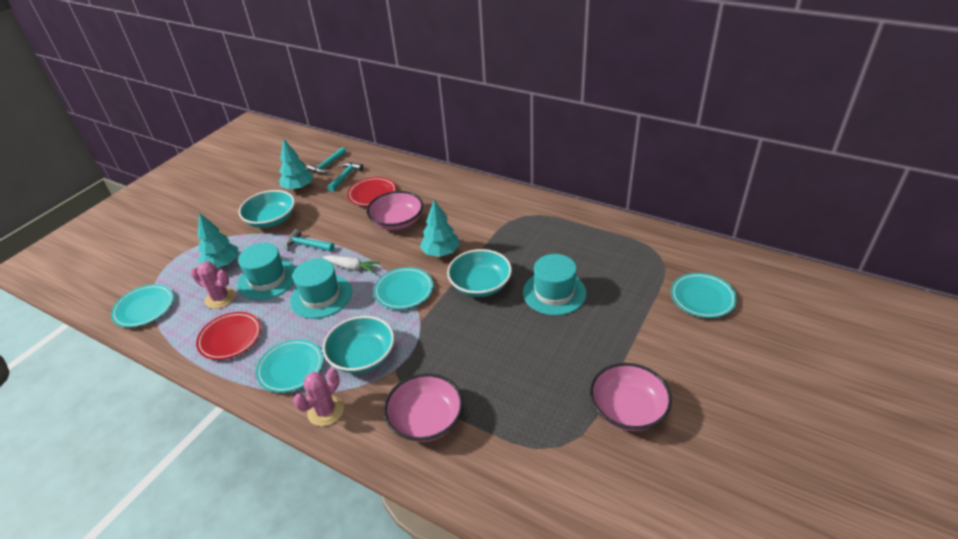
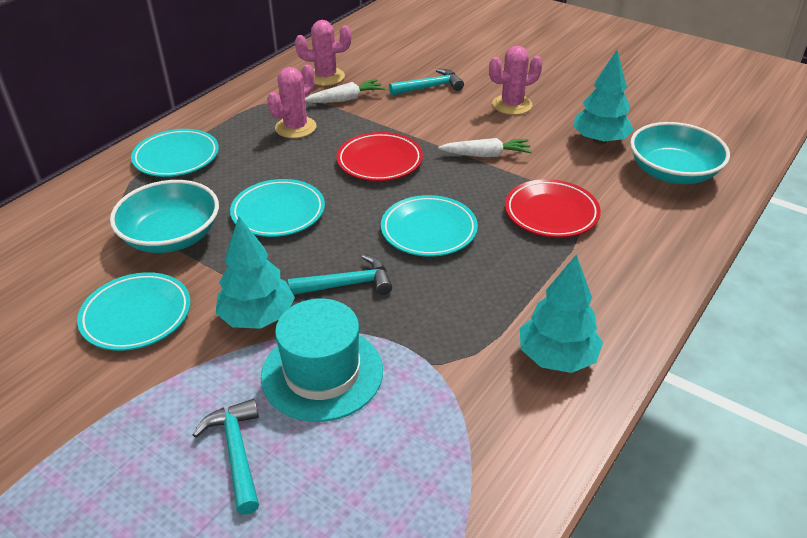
pink bowl: [367,191,423,230] [384,374,463,442] [590,363,672,431] = 3 -> none = 0
pink cactus: [191,261,235,309] [293,368,344,426] = 2 -> [267,64,317,138] [295,20,351,86] [489,46,543,115] = 3
turquoise bowl: [239,190,295,228] [322,316,394,373] [447,249,512,297] = 3 -> [110,180,219,253] [630,122,730,184] = 2
turquoise hat: [237,243,296,300] [290,259,352,319] [523,254,586,316] = 3 -> [261,298,383,422] = 1
white carrot: [323,255,380,273] = 1 -> [305,79,385,103] [438,138,532,157] = 2

